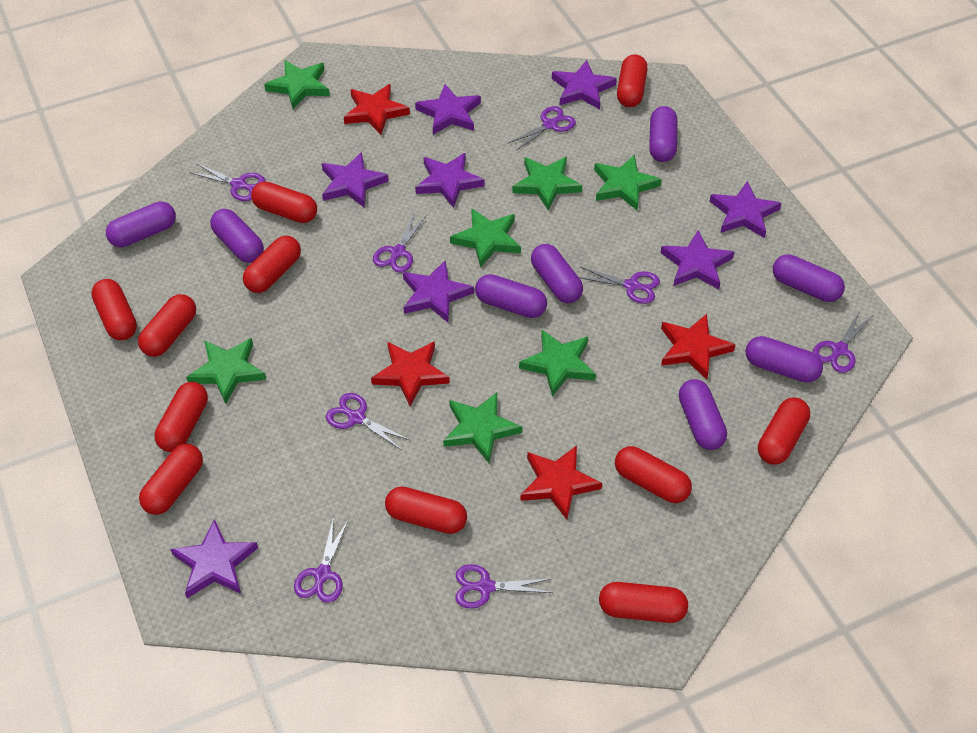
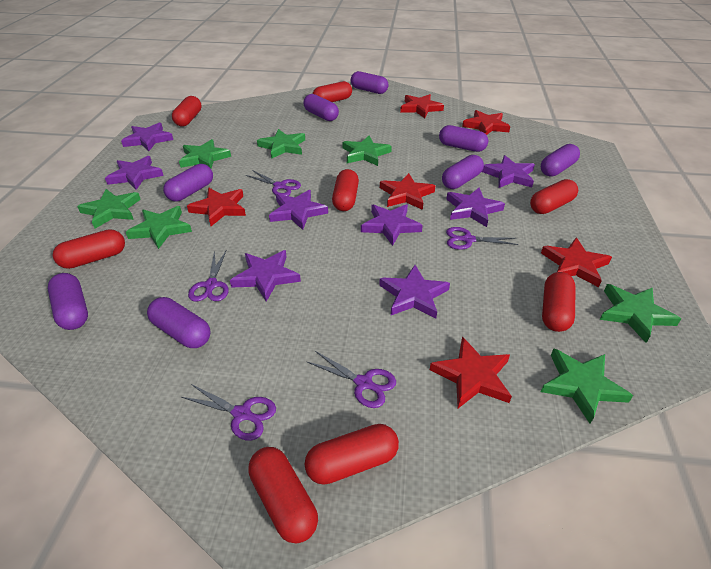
purple scissors: [189,163,266,201] [294,516,349,603] [326,393,411,450] [373,214,426,272] [455,564,553,609] [507,106,576,151] [579,266,660,304] [813,311,872,373] = 8 -> [181,384,276,441] [188,251,229,302] [246,170,301,196] [306,351,396,408] [446,227,518,250] = 5
red capsule: [91,279,137,340] [138,294,196,357] [139,444,203,515] [154,382,208,452] [243,236,301,293] [251,182,317,223] [385,486,467,534] [599,582,688,623] [615,446,692,503] [617,54,648,107] [758,398,810,465] = 11 -> [53,229,125,269] [172,96,202,127] [248,447,318,544] [305,424,399,485] [313,81,352,102] [332,169,359,211] [530,179,578,214] [542,272,576,332] = 8
red star: [344,84,410,135] [371,341,450,406] [520,445,602,520] [661,314,735,380] = 4 -> [187,188,246,226] [380,173,435,210] [400,94,444,118] [430,337,512,408] [462,110,510,135] [541,238,612,287] = 6

